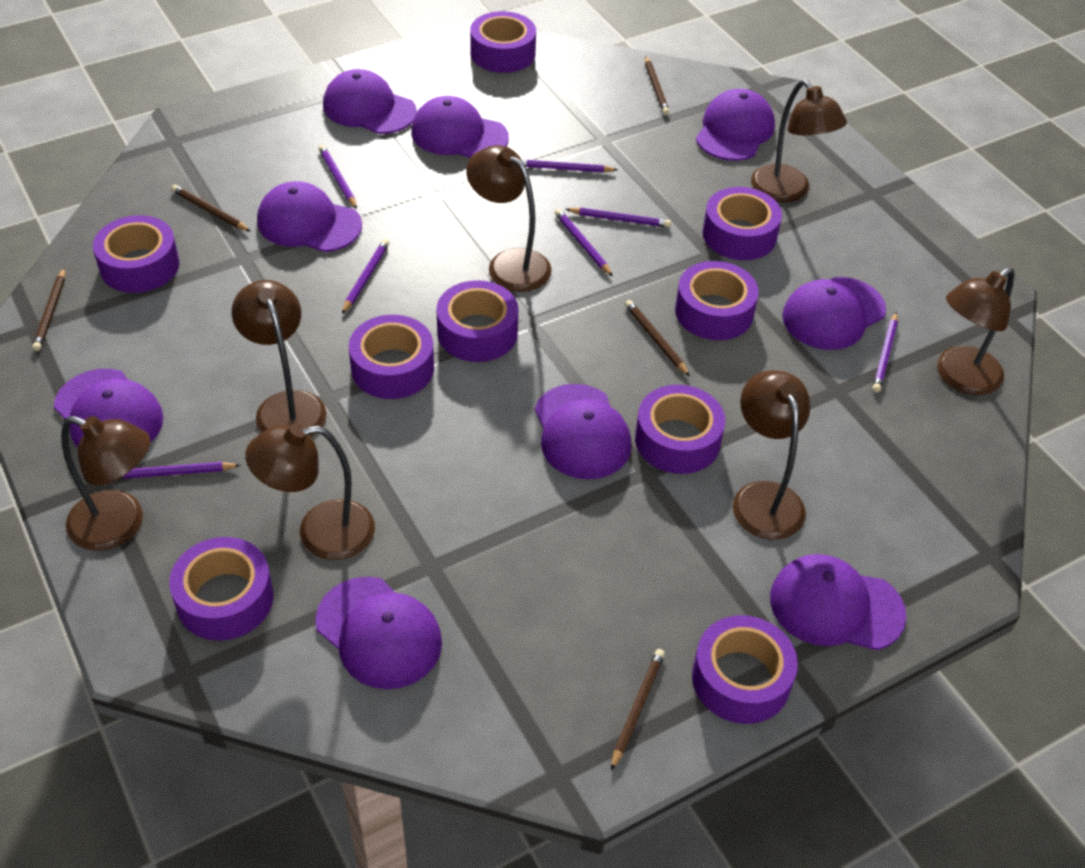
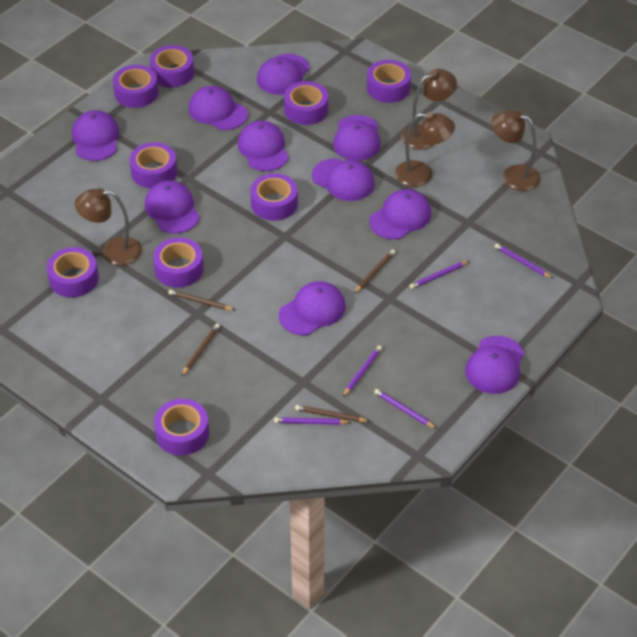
brown lamp: [61,416,150,551] [232,280,326,437] [245,423,375,560] [466,145,552,292] [733,370,810,540] [751,80,847,202] [937,267,1014,395] = 7 -> [75,188,142,266] [395,112,455,187] [401,69,457,150] [491,110,540,191] = 4
brown pencil: [32,267,65,351] [171,185,251,231] [611,649,665,771] [625,300,690,376] [645,56,670,115] = 5 -> [169,290,235,310] [182,324,220,376] [295,405,369,422] [354,250,395,293] = 4
purple cap: [54,369,163,447] [257,181,362,252] [315,576,442,689] [323,69,417,134] [411,96,509,158] [535,384,632,479] [696,89,775,161] [770,554,907,650] [782,277,886,350] = 9 -> [72,110,120,161] [145,180,200,234] [189,86,248,130] [237,121,289,171] [257,54,310,95] [279,281,346,335] [312,158,375,201] [333,115,381,161] [369,189,431,240] [465,336,524,394] = 10
purple pencil: [119,462,240,479] [318,145,357,209] [342,239,389,314] [522,159,618,172] [555,209,613,276] [566,207,671,228] [873,312,898,393] = 7 -> [274,417,350,425] [343,346,382,397] [374,389,437,429] [410,261,469,289] [494,243,552,278] = 5

